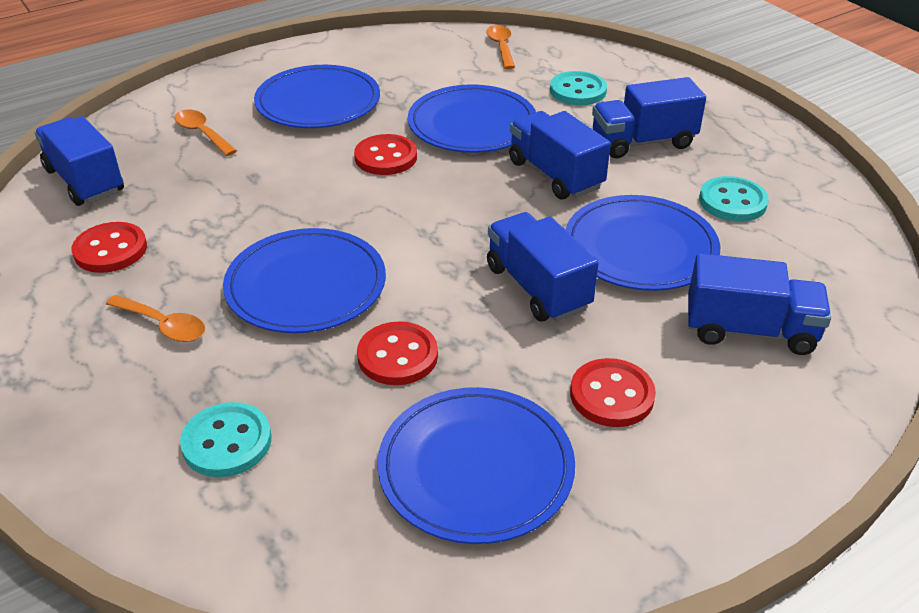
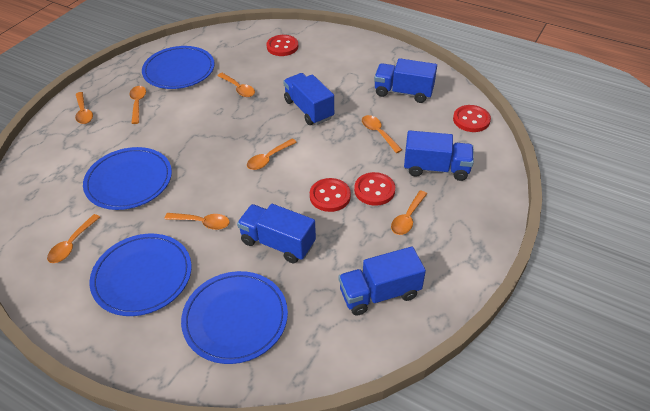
blue plate: [223,228,386,333] [254,65,380,128] [378,387,575,544] [408,84,536,153] [566,195,720,291] = 5 -> [83,147,172,210] [90,234,192,316] [142,46,215,89] [181,271,288,364] = 4
orange spoon: [106,295,205,342] [174,109,237,156] [486,25,515,69] = 3 -> [47,214,100,263] [75,92,93,124] [130,86,146,124] [165,213,230,230] [217,73,255,97] [247,139,297,170] [362,115,402,153] [391,190,427,235] = 8
turquoise button: [180,402,271,477] [550,71,607,105] [699,176,769,222] = 3 -> none = 0

